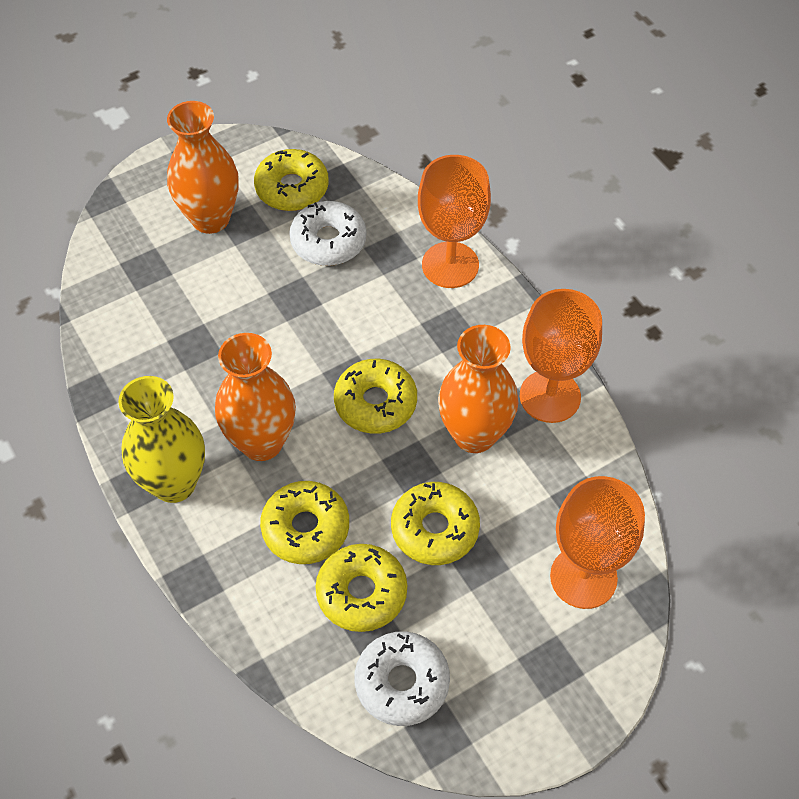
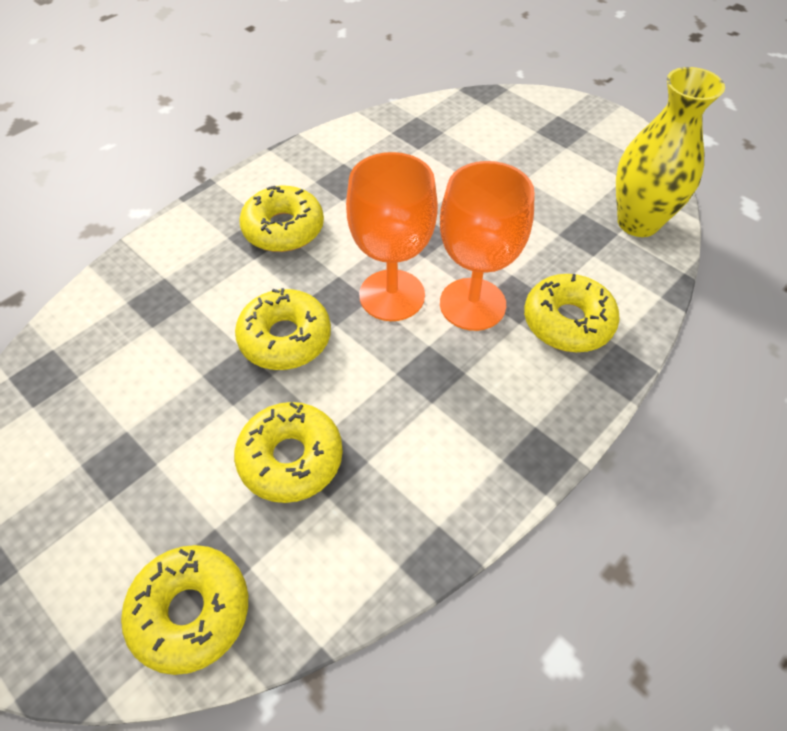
orange goblet: [418,155,491,288] [520,289,602,423] [550,476,645,609] = 3 -> [346,152,438,321] [440,161,535,331] = 2
orange vase: [167,101,239,234] [215,333,296,461] [438,325,518,453] = 3 -> none = 0
white donut: [289,201,366,266] [355,631,450,726] = 2 -> none = 0

